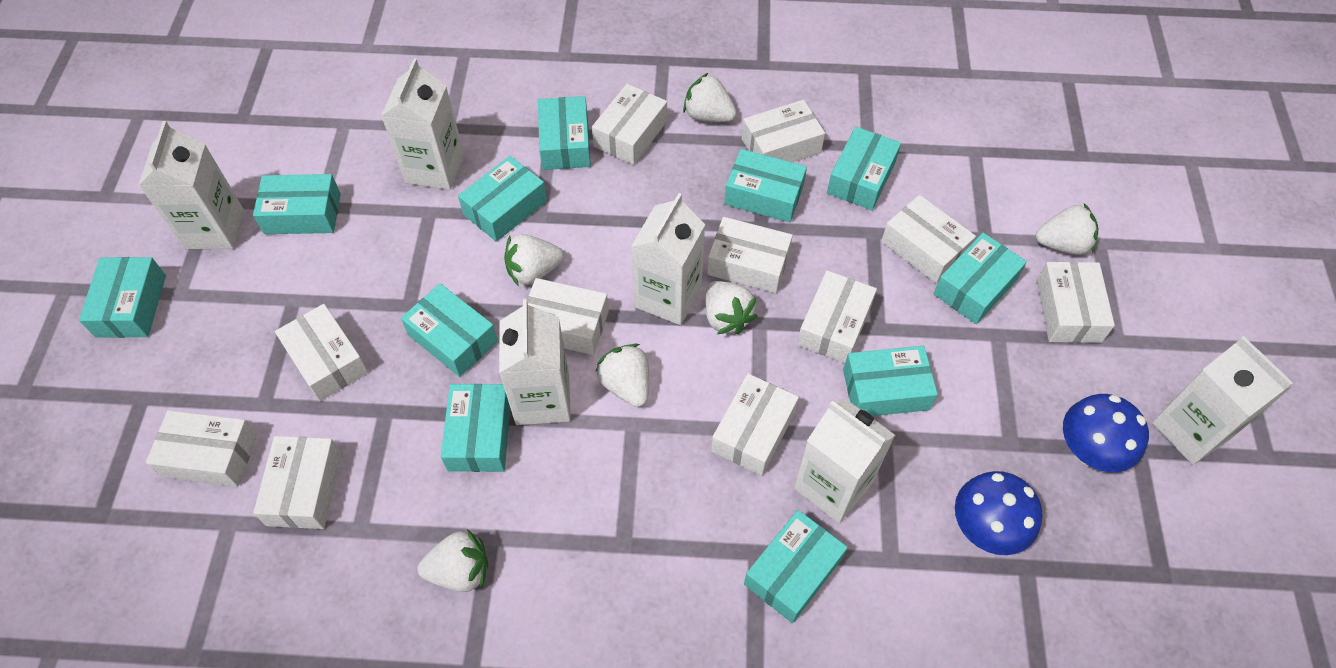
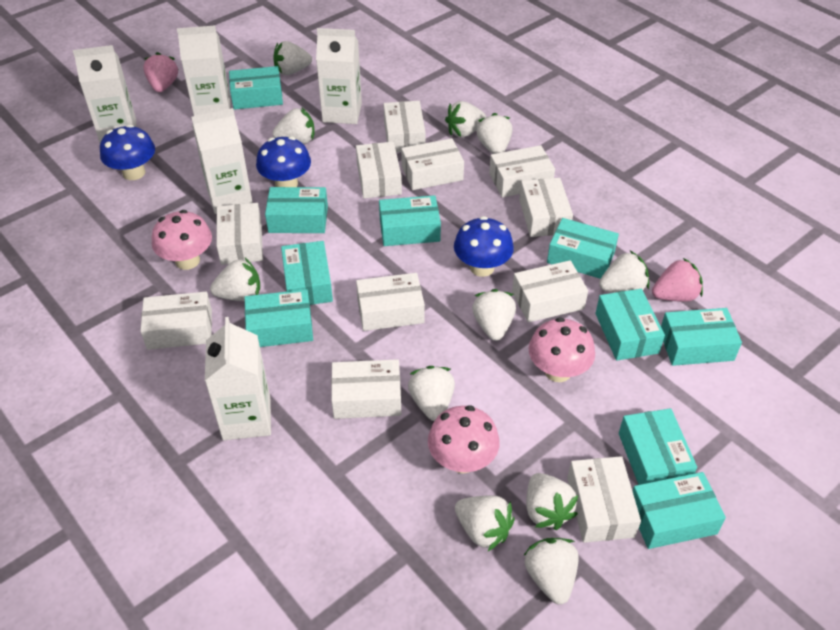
blue mushroom: [955,471,1042,555] [1063,394,1149,472] = 2 -> [100,124,155,180] [256,136,311,187] [454,216,514,277] = 3
pink mushroom: none = 0 -> [152,210,212,270] [428,405,500,474] [529,317,595,382] = 3
pink strawberry: none = 0 -> [143,52,178,92] [652,258,703,302] = 2
turquoise box: [79,257,166,338] [253,174,341,234] [401,283,498,377] [441,384,511,472] [458,156,547,242] [538,96,591,170] [724,149,807,223] [744,510,848,623] [827,127,901,210] [843,346,938,416] [934,233,1027,324] = 11 -> [229,66,283,110] [245,289,313,347] [265,187,328,233] [281,241,333,305] [379,195,441,246] [547,218,619,279] [595,289,665,361] [619,408,697,485] [632,472,726,549] [661,308,742,366] = 10
white carton: [138,121,244,249] [381,59,464,190] [499,299,571,425] [631,193,705,325] [794,398,895,523] [1152,336,1293,465] = 6 -> [73,45,137,143] [177,26,231,116] [191,108,253,214] [205,317,271,440] [316,28,362,124] = 5
white strawberry: [417,529,488,592] [504,234,564,286] [595,344,649,407] [683,73,737,122] [705,281,757,334] [1036,203,1098,255] = 6 -> [210,258,260,301] [272,108,314,144] [273,41,312,75] [408,366,455,421] [445,101,486,138] [455,495,515,551] [472,289,516,341] [476,113,512,154] [524,538,579,604] [526,473,578,530] [599,251,649,293] = 11

